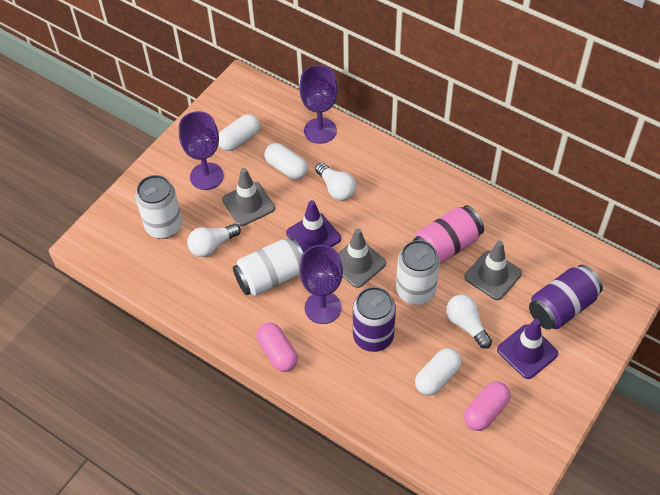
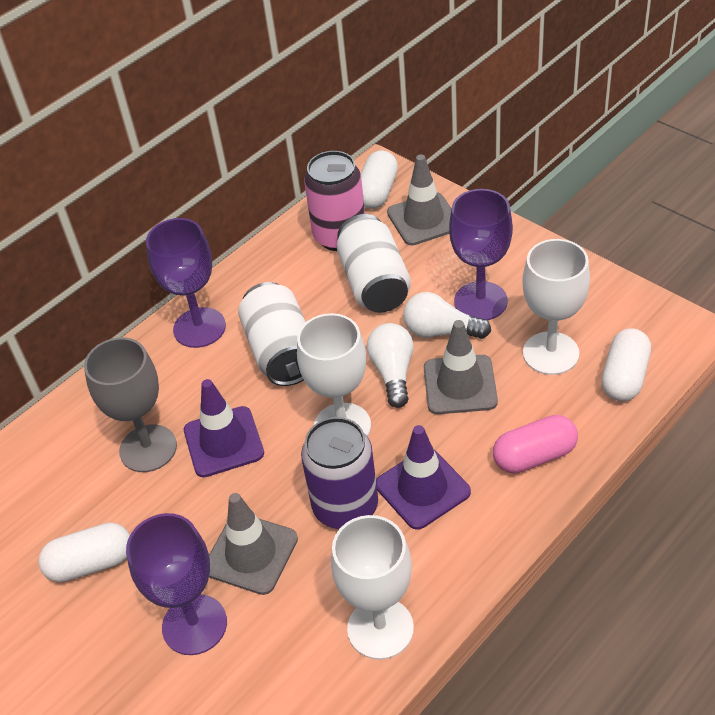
grey goblet: none = 0 -> [84,337,177,472] = 1
pink capsule: [257,323,298,372] [464,381,511,431] = 2 -> [493,415,578,473] = 1
purple can: [353,287,396,352] [529,265,603,330] = 2 -> [301,417,378,529] = 1
white can: [135,175,182,239] [233,238,303,296] [396,240,440,305] = 3 -> [238,282,306,386] [337,214,411,313] = 2
white goblet: none = 0 -> [297,313,371,437] [331,515,414,660] [522,239,590,375] = 3
white light bulb: [187,224,241,257] [315,163,356,201] [446,294,492,349] = 3 -> [367,323,414,408] [403,292,491,339] = 2

